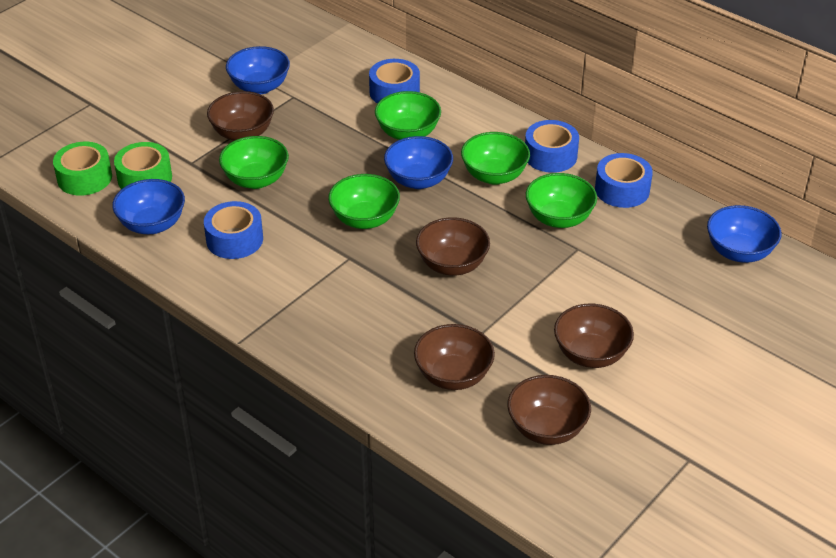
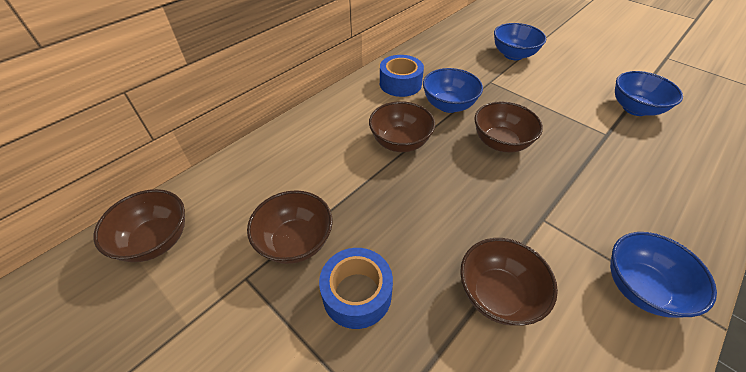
blue tape: [204,201,263,259] [369,59,420,103] [525,120,579,173] [595,153,653,208] = 4 -> [319,248,393,329] [380,55,424,97] = 2
green bowl: [219,136,289,189] [328,174,400,229] [375,91,441,140] [461,132,530,185] [526,173,597,228] = 5 -> none = 0
green tape: [53,142,112,196] [114,142,172,189] = 2 -> none = 0

